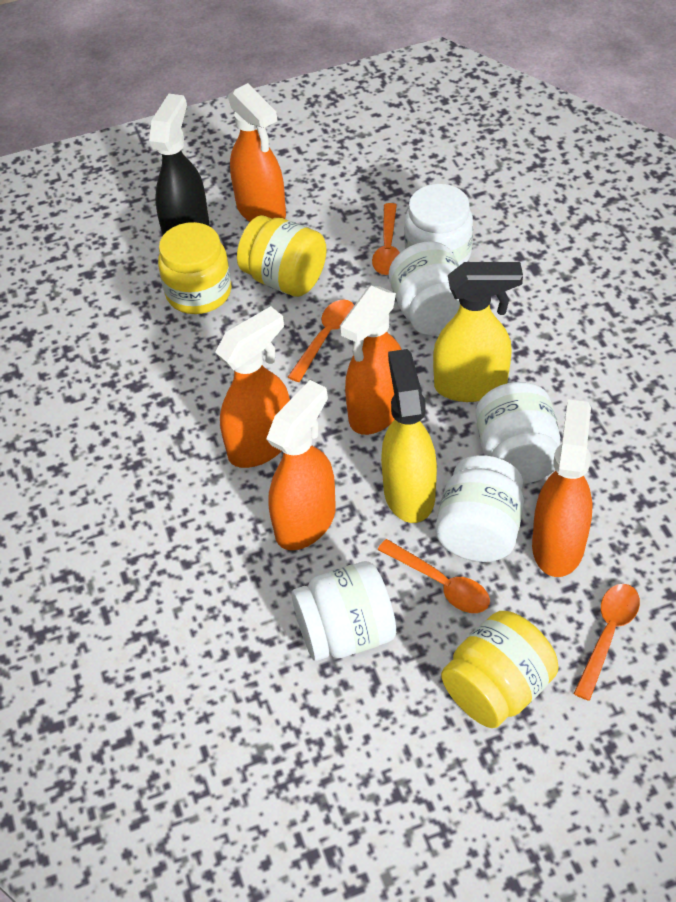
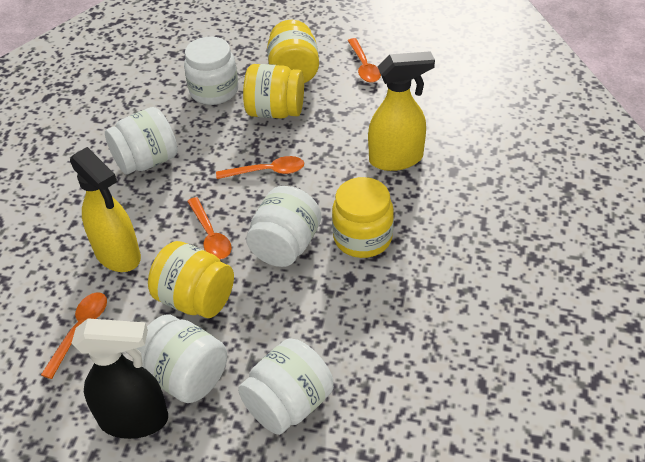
orange spray bottle: [215,306,290,468] [228,83,286,222] [266,380,336,550] [340,285,402,435] [532,399,592,577] = 5 -> none = 0
yellow jar: [158,222,231,314] [237,215,327,297] [441,611,559,728] = 3 -> [148,241,234,318] [243,64,304,119] [267,20,319,83] [332,177,394,258] = 4

